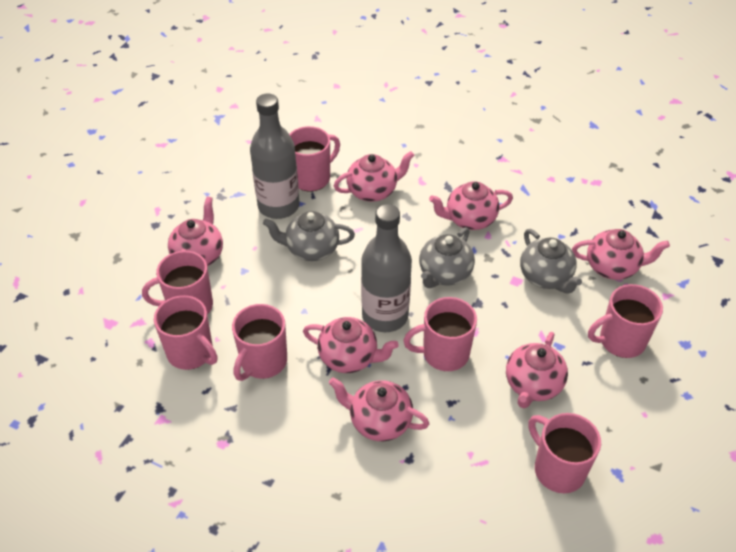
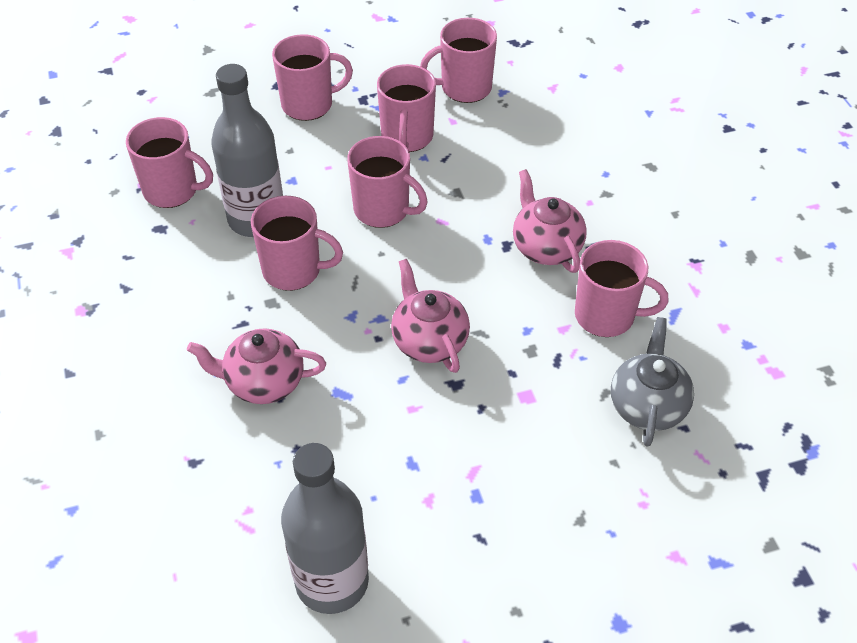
grey teapot: [263,211,355,261] [419,227,475,288] [520,229,582,294] = 3 -> [611,317,694,447] = 1
pink teapot: [168,196,223,266] [303,317,399,373] [329,377,429,441] [334,151,414,202] [429,181,513,230] [506,332,568,409] [572,229,670,280] = 7 -> [187,328,326,404] [391,259,470,373] [513,169,587,273] = 3

